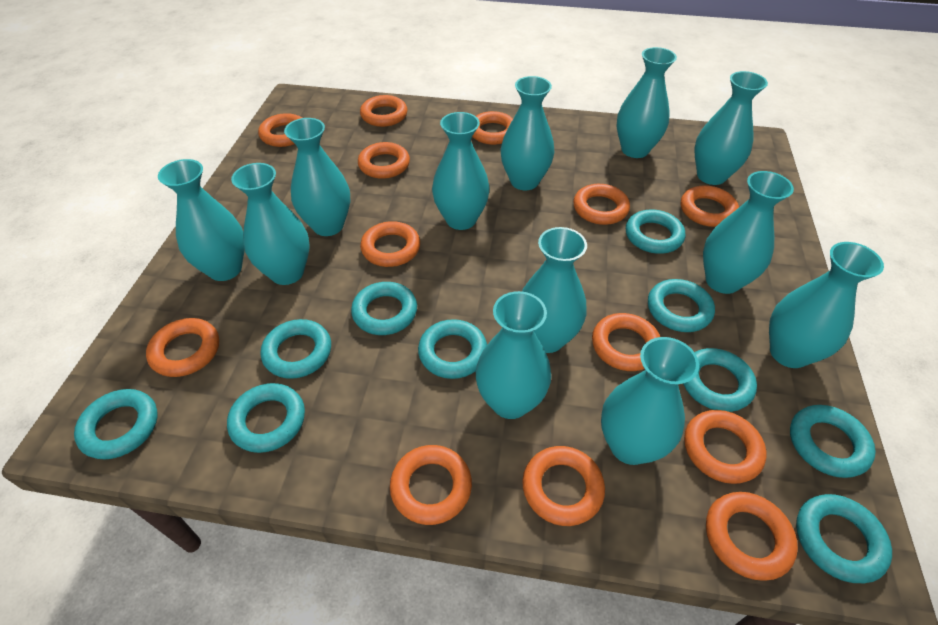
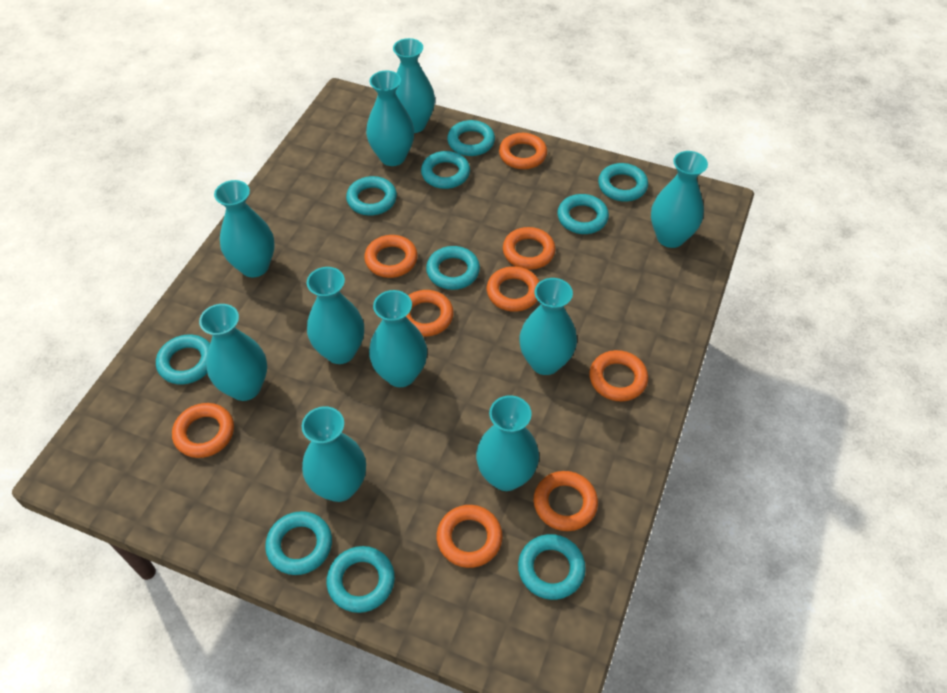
orange ring: [146,318,219,377] [258,113,302,147] [358,142,410,179] [360,95,408,127] [360,221,420,267] [390,445,472,525] [472,111,513,145] [522,446,605,526] [573,184,630,225] [592,313,660,371] [681,185,739,227] [684,410,767,484] [706,492,798,581] = 13 -> [172,403,234,458] [364,235,418,278] [406,290,454,337] [437,505,502,568] [487,266,539,312] [499,133,547,169] [503,227,555,270] [534,471,598,531] [589,350,648,401] = 9
turquoise vase: [158,159,245,281] [231,163,310,285] [284,118,351,236] [432,112,490,230] [476,291,551,419] [500,76,554,190] [522,227,587,353] [601,337,699,465] [617,47,677,158] [694,71,768,185] [703,171,794,294] [769,242,884,368] = 12 -> [199,304,267,401] [214,180,275,277] [302,406,366,502] [307,267,364,364] [366,71,414,166] [369,290,427,387] [393,38,435,133] [476,395,539,491] [519,278,577,375] [651,151,708,248] = 10

